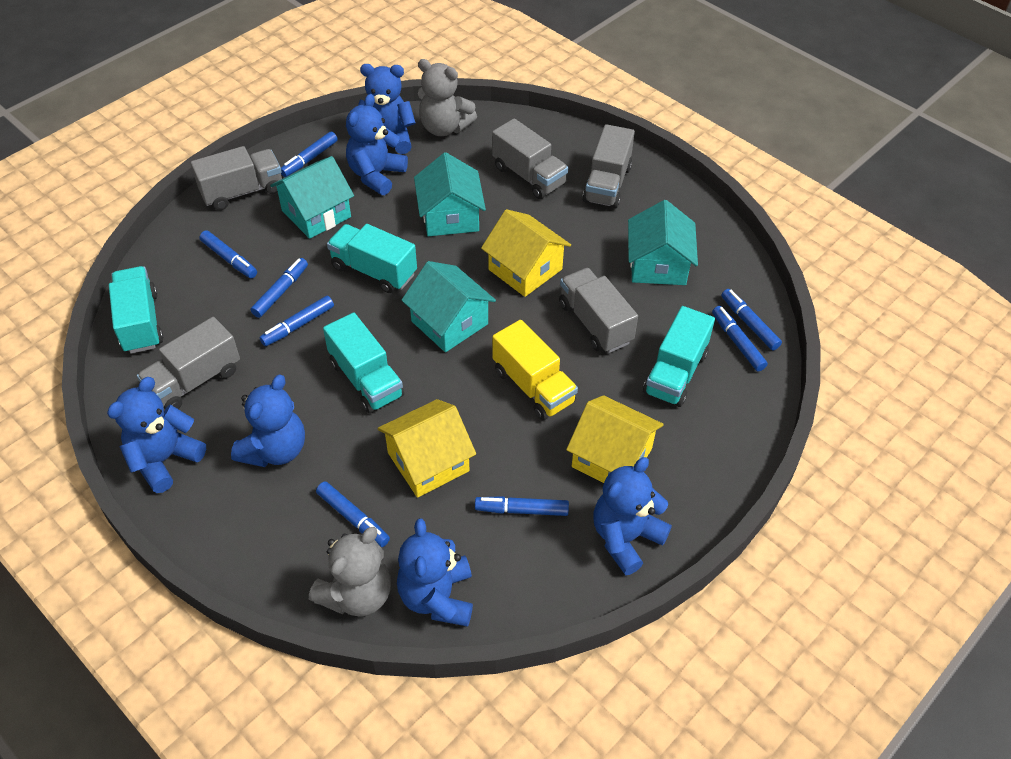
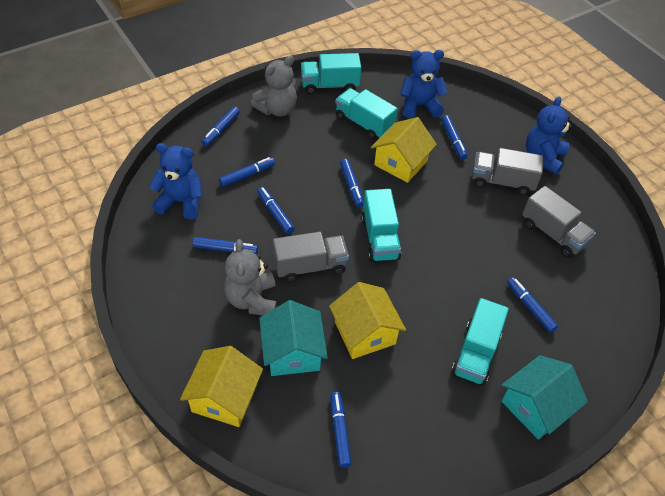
blue teddy bear: [107,377,206,493] [231,375,305,467] [346,94,408,195] [358,64,416,154] [397,518,473,627] [593,457,672,575] = 6 -> [149,143,203,219] [400,50,448,118] [526,97,573,175] = 3
grey truck: [137,317,240,409] [191,146,282,210] [492,118,568,199] [559,268,638,353] [583,124,635,208] = 5 -> [273,232,349,282] [472,148,543,195] [522,186,596,258] = 3
turquoise house: [270,156,354,239] [402,261,496,352] [414,152,486,236] [628,200,698,285] = 4 -> [259,300,328,376] [501,355,588,440] = 2
yellow truck: [492,320,578,420] = 1 -> none = 0

